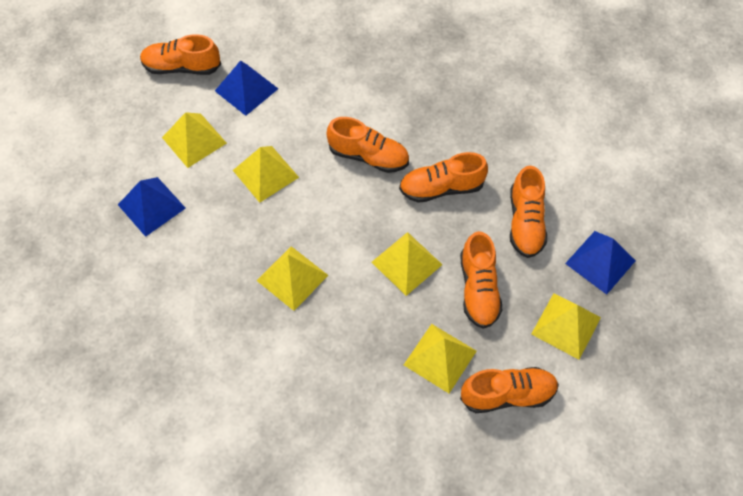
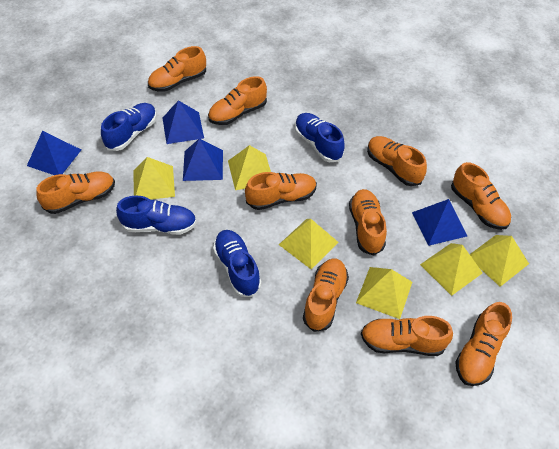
blue pyramid: [118,177,186,237] [215,60,278,116] [565,231,636,295] = 3 -> [27,131,81,175] [163,100,204,144] [183,138,223,181] [412,199,467,246] = 4
blue shoe: none = 0 -> [101,103,157,151] [116,196,197,235] [213,230,261,297] [295,113,345,162] = 4
orange shoe: [140,34,221,75] [327,117,409,173] [399,152,488,203] [460,231,503,329] [460,367,559,413] [510,166,547,258] = 6 -> [36,171,115,214] [148,46,206,92] [208,76,267,125] [245,172,317,210] [303,258,349,332] [349,189,387,256] [361,316,453,356] [367,136,427,186] [451,162,511,230] [455,302,512,386] = 10

